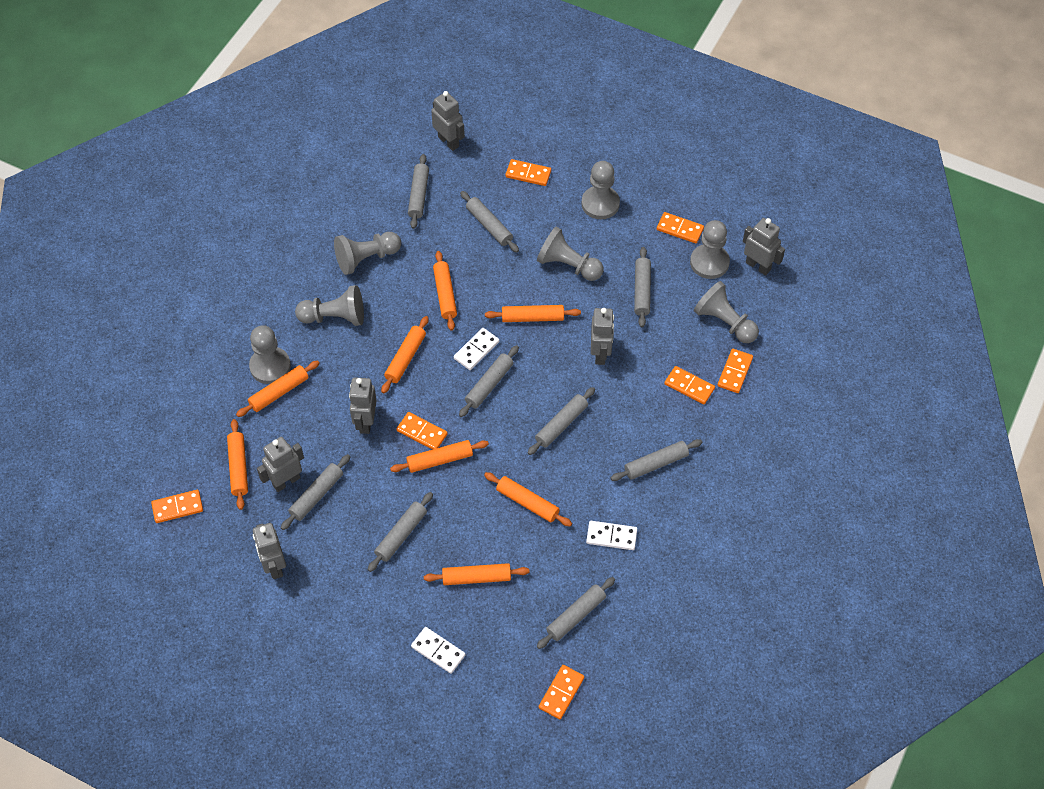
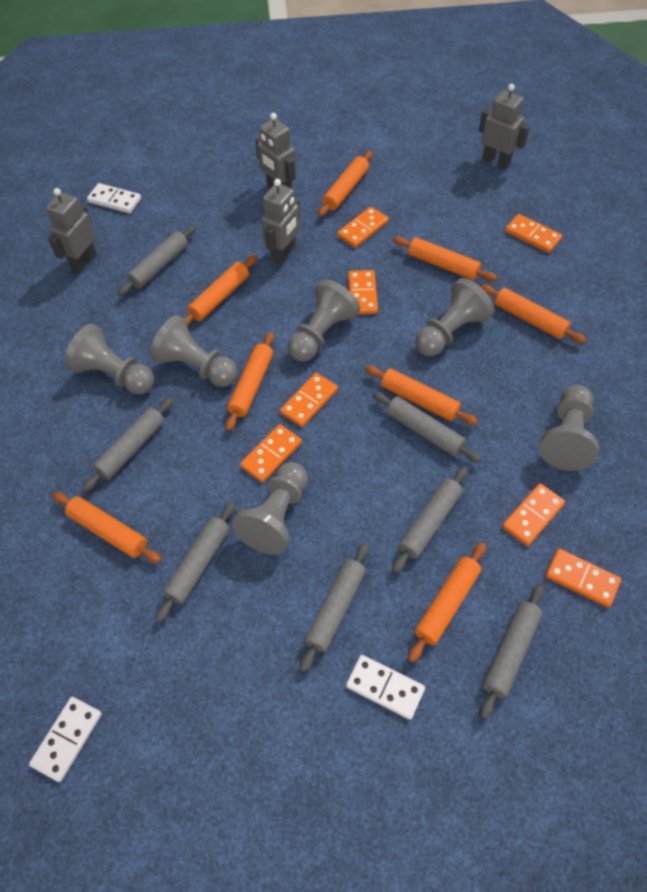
grey pawn: [249,325,291,384] [295,285,364,326] [334,232,401,275] [537,227,604,281] [581,161,620,219] [690,220,730,279] [694,281,759,343] = 7 -> [65,324,154,395] [150,315,237,387] [232,462,308,555] [288,279,360,362] [415,278,494,356] [539,385,599,471] = 6
grey robot: [253,523,286,579] [257,437,304,492] [349,377,377,434] [431,91,465,151] [591,308,614,365] [743,218,785,276] = 6 -> [46,188,97,273] [255,113,296,189] [261,179,300,264] [479,84,530,169] = 4
grey rolling pin: [281,454,350,530] [368,492,433,572] [408,154,429,229] [459,345,519,417] [460,191,519,252] [528,387,595,455] [537,577,615,649] [611,439,702,481] [634,247,651,327] = 9 -> [82,397,174,492] [118,225,196,296] [156,501,235,622] [300,542,369,672] [372,391,482,463] [392,466,468,573] [480,584,544,719] = 7

